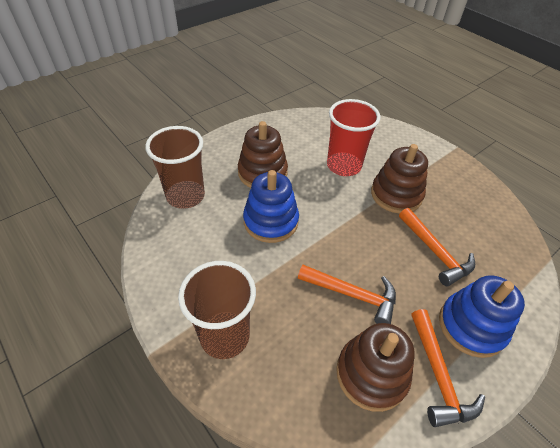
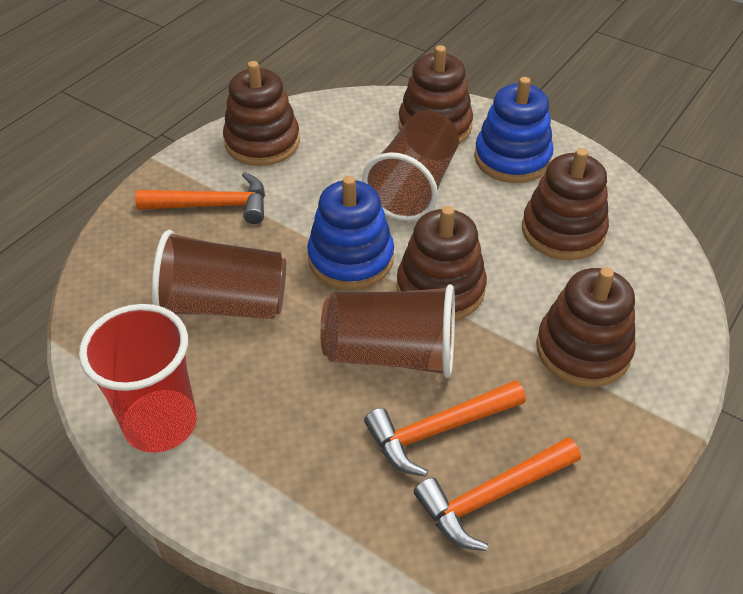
brown cup: [145,126,205,209] [178,261,256,359] = 2 -> [152,230,286,319] [320,284,455,378] [362,110,459,221] = 3
brown stacking toy: [238,121,288,188] [336,323,415,412] [371,144,428,214] = 3 -> [223,61,300,166] [397,206,487,321] [398,45,473,144] [522,148,609,260] [536,268,635,387] = 5

